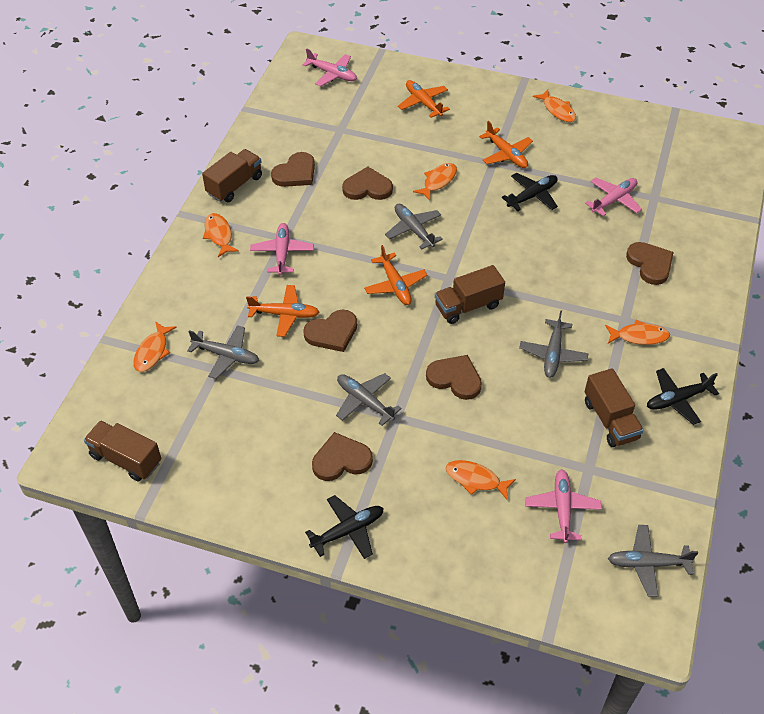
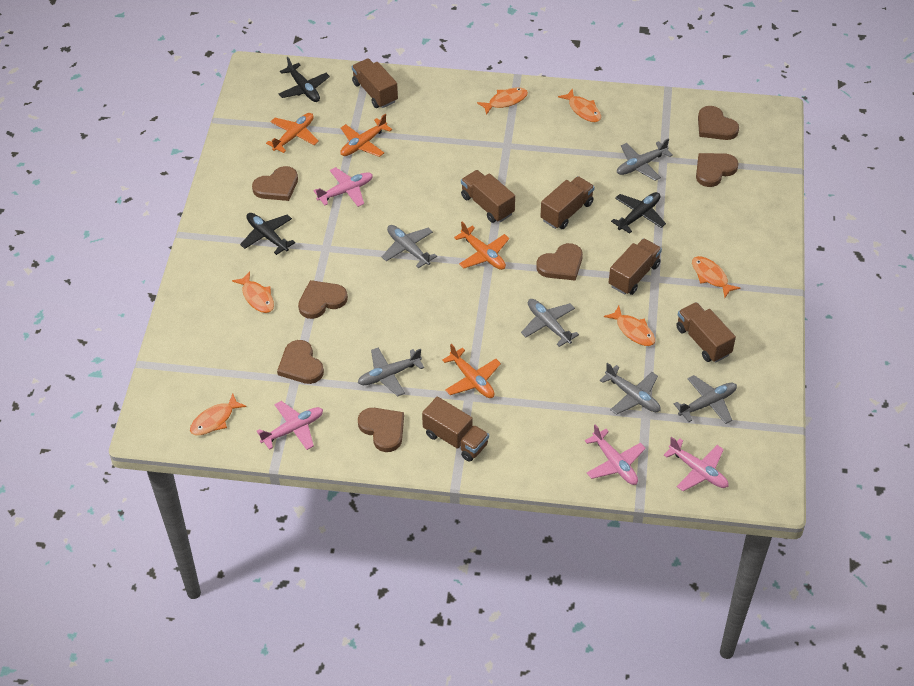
brown heart: [271,152,315,187] [303,310,357,352] [312,432,373,481] [342,167,393,200] [426,355,482,400] [626,242,674,285] = 6 -> [252,166,298,201] [277,340,324,384] [298,280,348,319] [358,408,404,452] [536,243,583,281] [696,153,739,187] [698,106,739,140] = 7
brown truck: [84,421,161,482] [202,149,262,202] [435,265,505,324] [584,368,644,447] = 4 -> [352,59,398,108] [422,396,489,462] [461,170,515,223] [540,176,595,229] [609,238,662,295] [676,302,736,363] = 6
grey plane: [187,325,259,379] [336,373,402,426] [385,204,443,249] [519,310,589,378] [608,525,698,597] = 5 -> [358,348,424,396] [382,225,437,268] [521,299,579,347] [600,363,661,415] [617,138,673,181] [674,375,737,424] = 6

